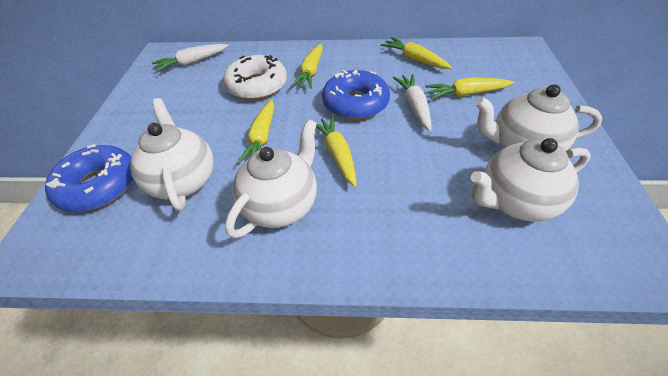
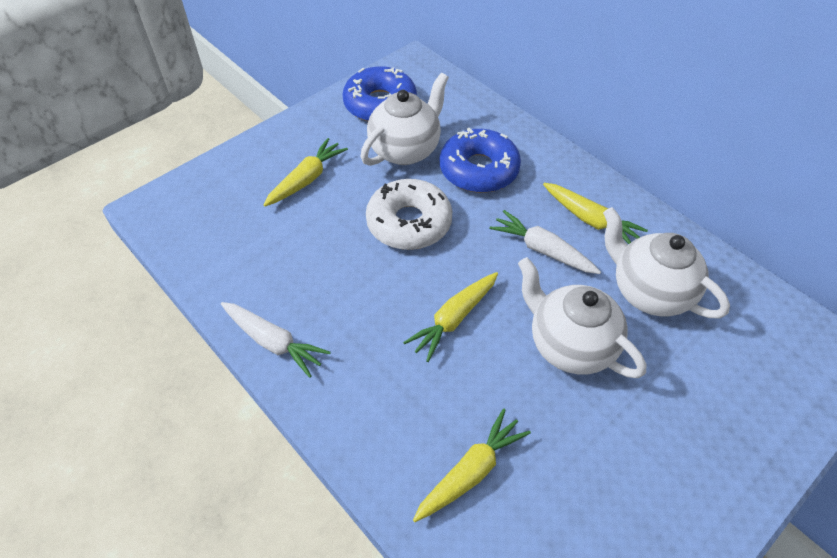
white teapot: [130,98,213,211] [225,119,317,238] [471,138,591,222] [475,84,603,151] = 4 -> [361,73,449,166] [518,257,647,378] [603,207,730,318] = 3
yellow carrot: [237,100,274,164] [291,44,323,89] [316,116,356,187] [380,37,452,69] [425,78,514,99] = 5 -> [264,138,348,206] [403,272,498,362] [413,409,531,522] [543,183,648,244] = 4

